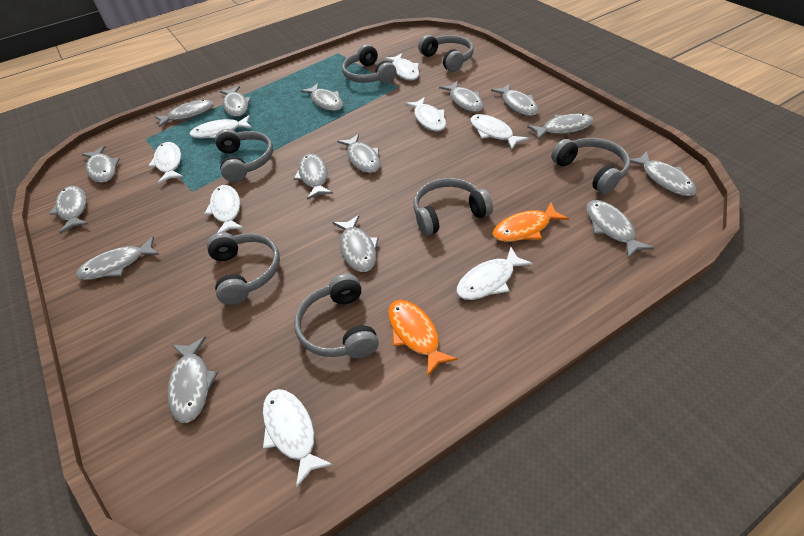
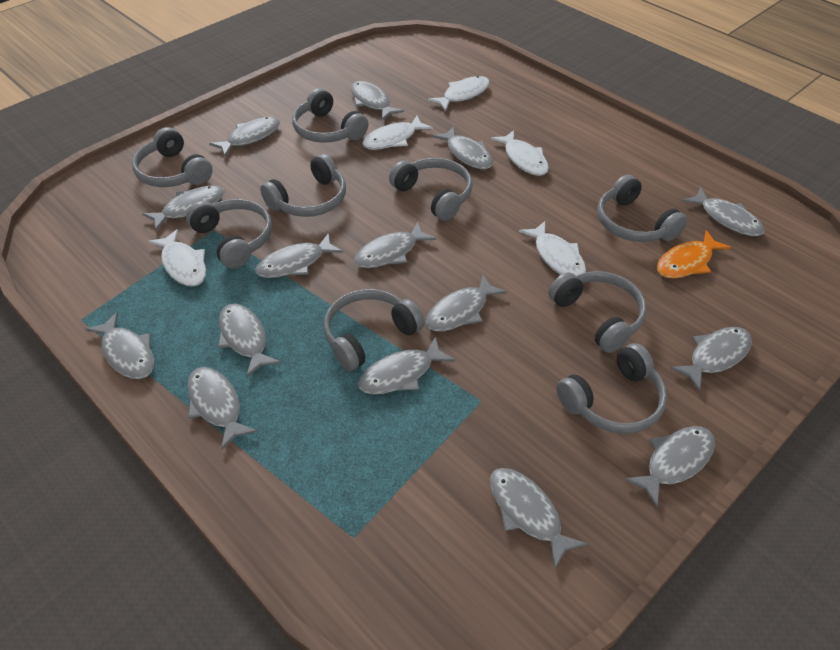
grey headphones: [207,232,280,305] [215,129,273,182] [294,273,379,358] [342,44,397,84] [413,178,493,236] [418,35,474,72] [551,138,630,194] = 7 -> [132,127,213,187] [186,199,272,269] [260,154,346,217] [292,88,368,143] [324,289,424,371] [389,158,473,221] [548,271,647,353] [557,343,667,434] [597,175,687,242] = 9
orange fish: [388,300,458,377] [492,202,569,242] = 2 -> [657,230,731,278] = 1
white fish: [148,142,183,184] [189,115,252,138] [204,185,244,233] [263,389,333,488] [384,53,419,81] [405,97,446,132] [456,247,533,300] [470,114,529,149] = 8 -> [148,229,206,287] [362,116,433,150] [428,76,489,111] [491,130,549,176] [519,221,586,275] = 5

